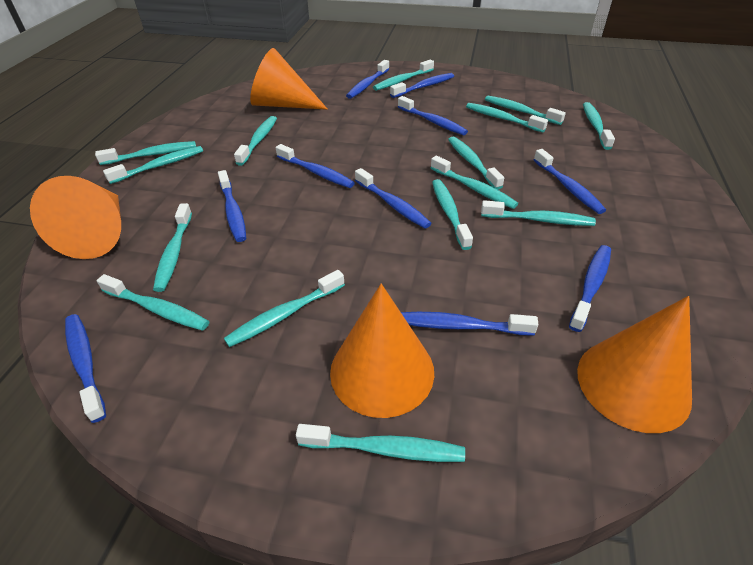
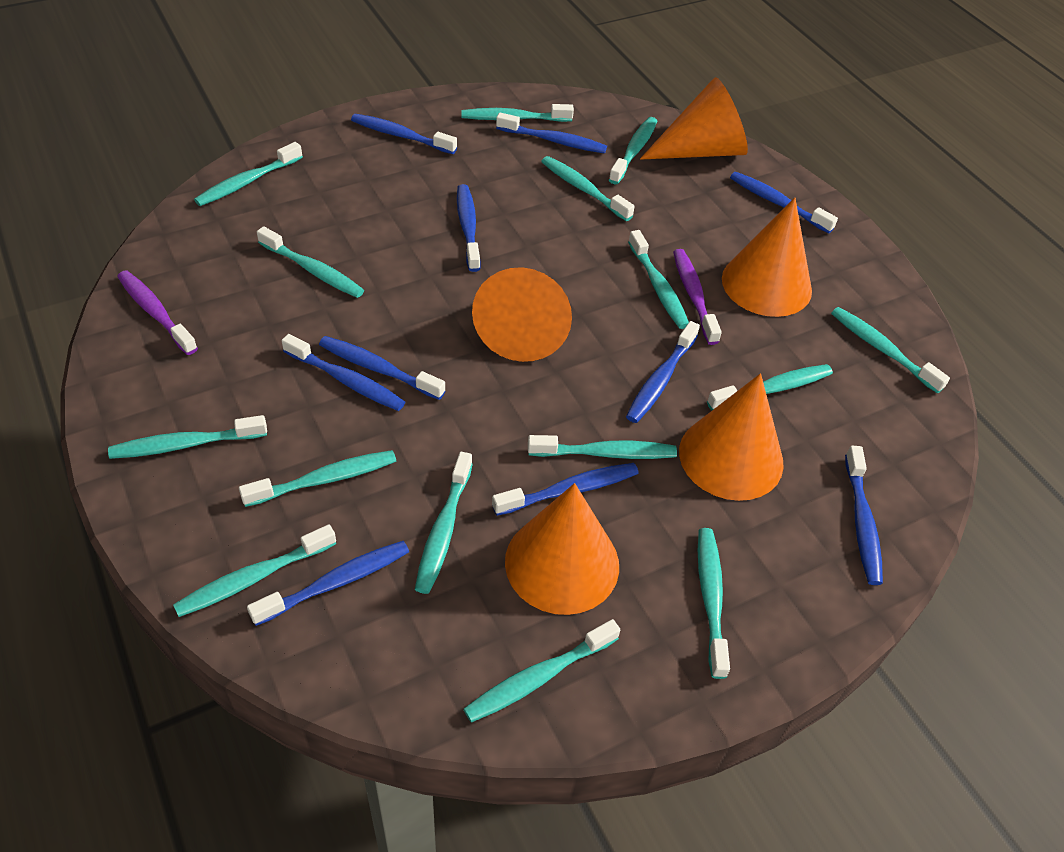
orange cone: [30,176,121,259] [250,48,328,110] [330,284,434,418] [577,296,692,433] = 4 -> [472,267,572,362] [505,483,619,615] [640,77,748,160] [679,373,784,501] [722,198,812,317] = 5
purple toothbrush: none = 0 -> [117,270,198,355] [673,249,722,345] = 2

